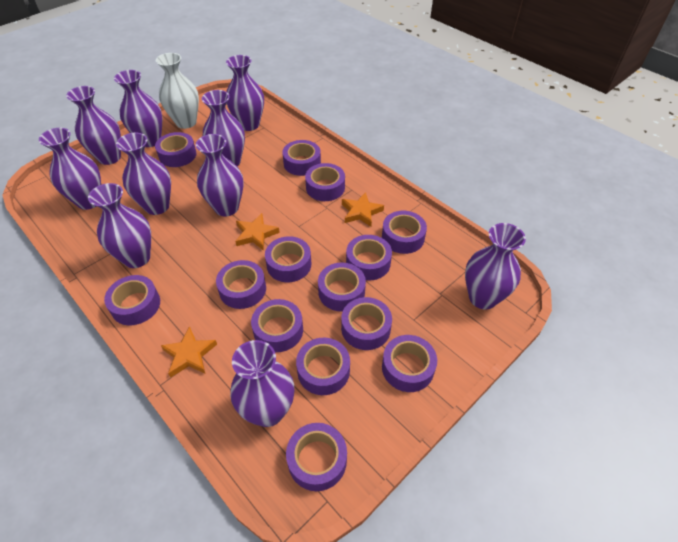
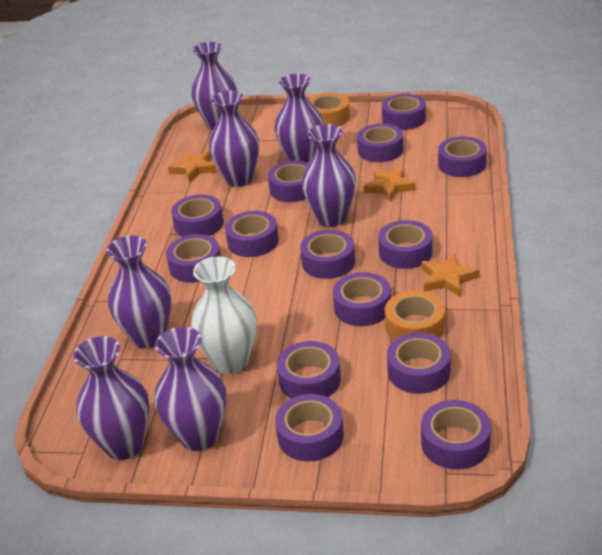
orange tape: none = 0 -> [308,93,350,126] [385,290,445,341] = 2
purple vase: [39,128,101,210] [66,86,121,165] [88,183,151,268] [114,70,162,147] [116,133,171,215] [195,134,244,216] [202,90,245,166] [226,55,264,131] [230,340,294,427] [465,223,526,309] = 10 -> [73,336,150,460] [106,235,171,349] [154,327,227,451] [191,42,237,130] [209,91,259,187] [274,73,324,163] [301,124,356,227] = 7

